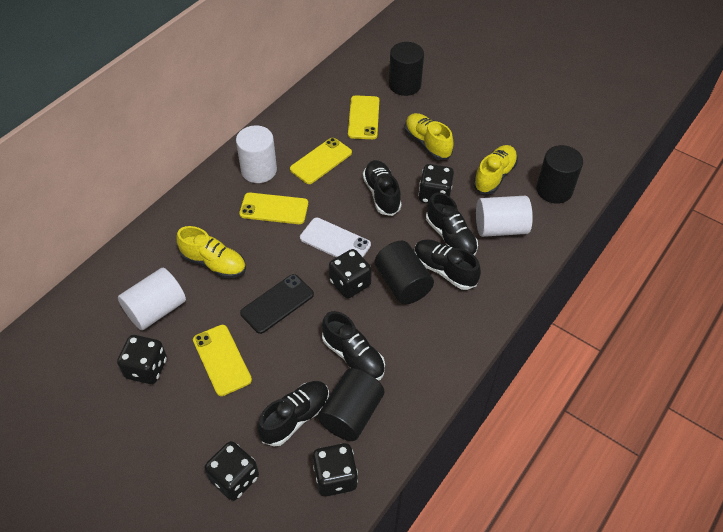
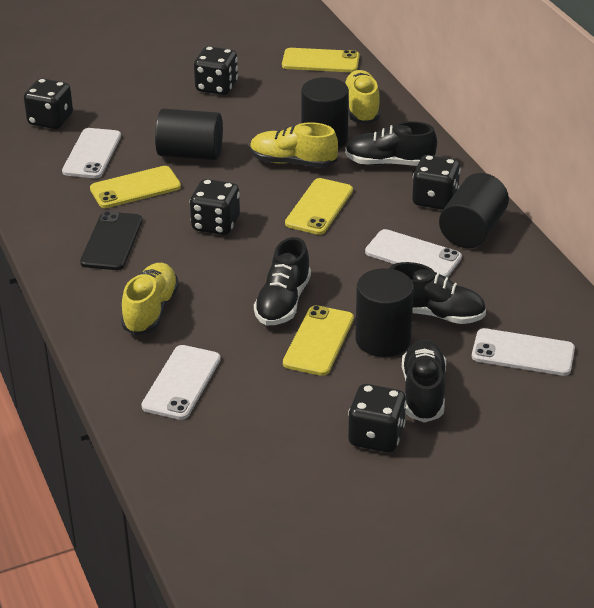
black shoe: [257,381,329,447] [322,311,385,381] [363,160,402,216] [414,239,481,290] [426,192,478,256] = 5 -> [254,237,311,325] [345,121,437,166] [389,262,486,324] [402,340,446,423] = 4
white cylinder: [118,268,186,330] [236,126,277,183] [476,196,533,237] = 3 -> none = 0
white phone: [300,218,371,257] = 1 -> [62,128,121,178] [141,345,221,420] [365,229,462,277] [472,328,575,376] = 4

